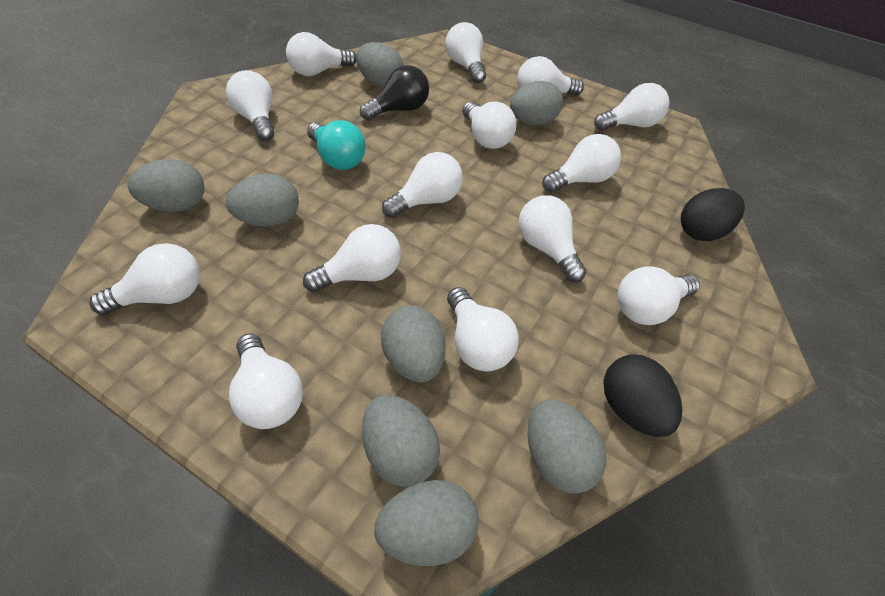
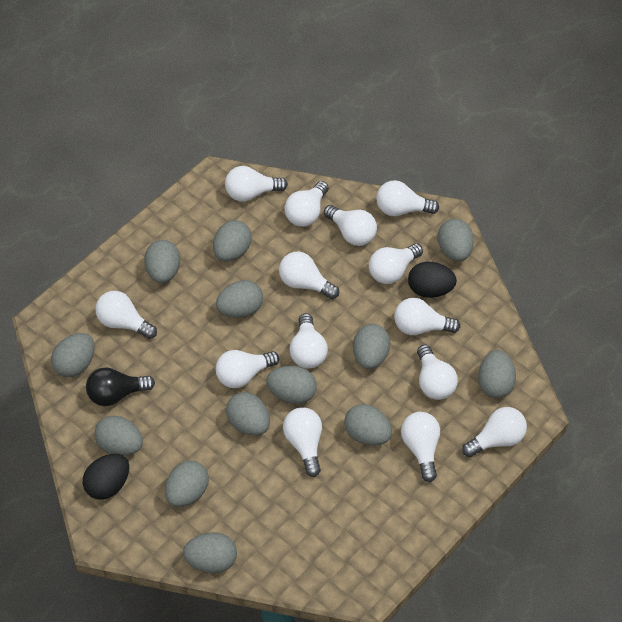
grey egg: [128,159,204,212] [226,173,299,227] [356,42,404,88] [362,395,440,487] [374,480,479,566] [381,306,446,382] [510,81,563,125] [527,399,606,494] = 8 -> [51,333,95,377] [94,416,143,456] [144,240,180,283] [165,461,209,507] [183,532,237,573] [213,220,251,262] [216,280,263,318] [226,392,270,436] [267,366,317,404] [344,404,392,446] [353,324,390,369] [438,219,474,261] [478,350,516,398] = 13
turquoise light bulb: [307,120,366,170] = 1 -> none = 0

